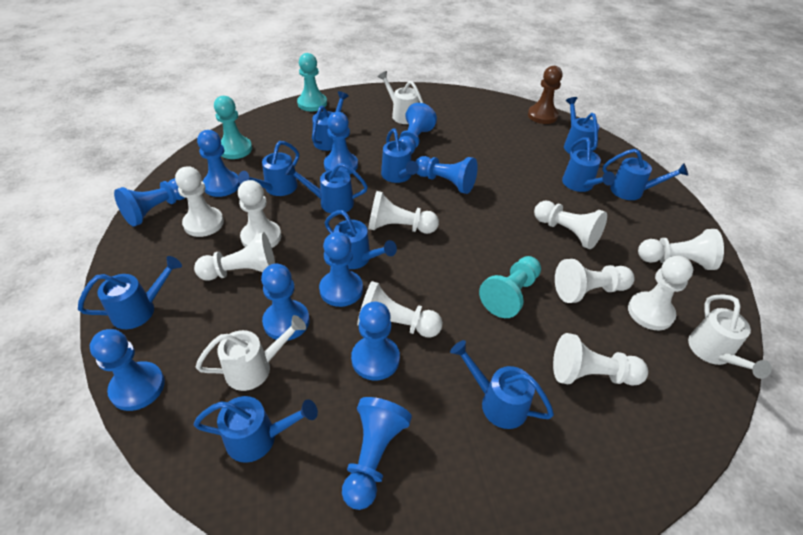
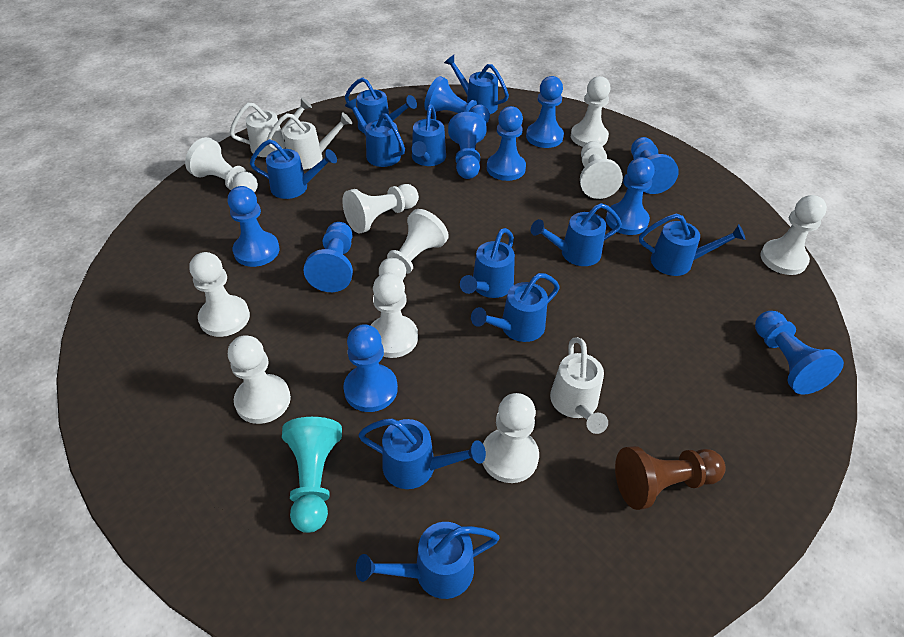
turquoise pawn: [214,96,252,159] [297,53,327,111] [479,256,541,318] = 3 -> [282,417,342,533] = 1

